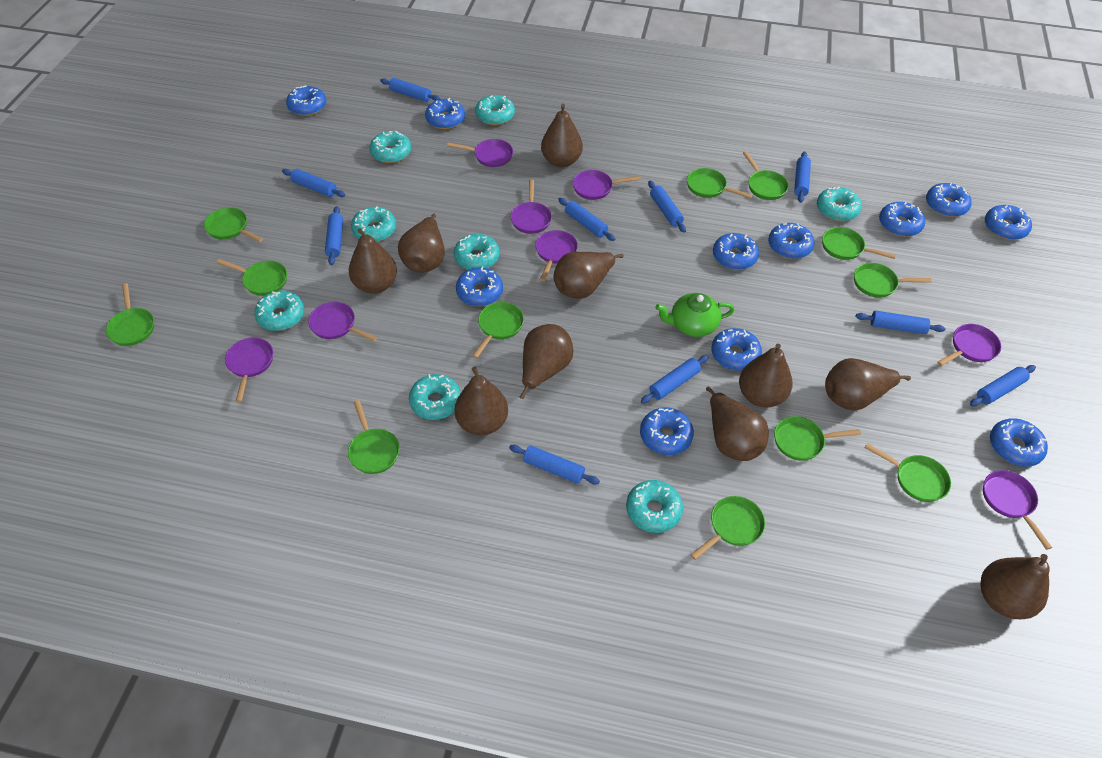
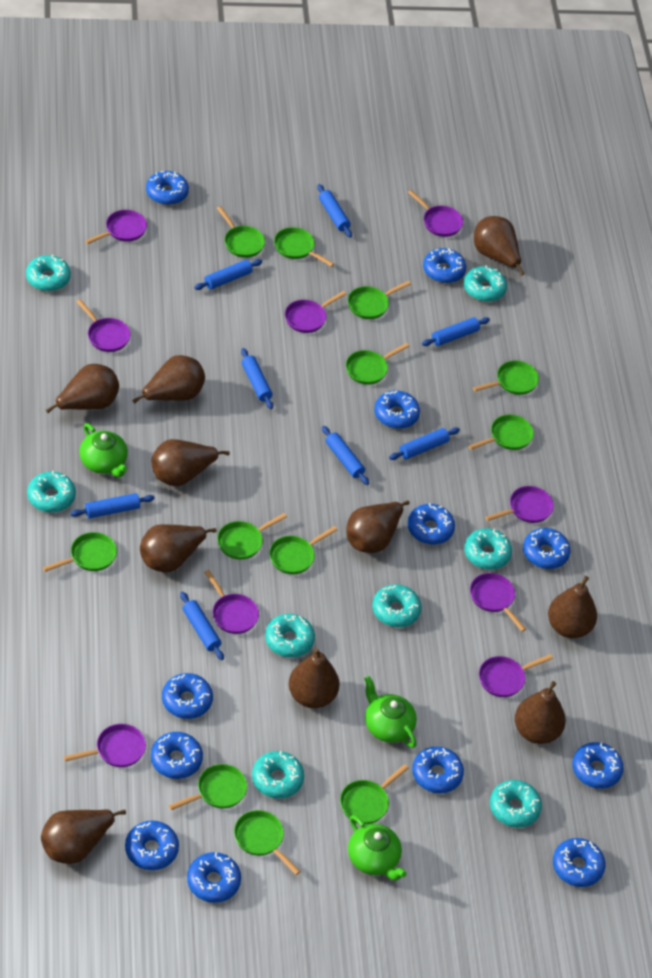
blue donut: [286,85,326,116] [425,98,465,129] [456,266,503,306] [640,407,694,455] [711,328,762,371] [713,233,759,270] [768,223,815,259] [879,202,925,237] [926,183,972,217] [985,205,1032,240] [990,418,1048,467] = 11 -> [125,821,179,870] [146,171,189,205] [151,732,203,779] [162,673,213,719] [187,852,241,903] [374,391,420,429] [407,503,455,545] [412,746,464,793] [423,248,466,283] [523,528,571,569] [553,838,605,887] [572,742,624,789] = 12
blue rolling pin: [282,169,345,197] [325,206,343,265] [380,78,441,102] [509,445,600,485] [558,198,615,241] [641,355,709,404] [648,181,686,233] [794,152,811,203] [856,311,945,334] [970,365,1036,406] = 10 -> [70,493,155,518] [180,592,224,660] [194,259,262,290] [241,348,273,409] [317,184,352,238] [322,426,369,485] [389,427,460,460] [422,317,490,346] = 8
green teapot: [655,293,734,337] = 1 -> [79,423,128,477] [348,815,407,881] [364,676,417,748] = 3
purple pan: [225,338,273,402] [308,302,377,342] [447,139,513,167] [510,180,552,234] [535,230,578,281] [573,170,641,200] [937,324,1001,366] [983,470,1052,550] = 8 -> [64,724,146,767] [77,299,131,352] [85,210,147,244] [204,570,259,634] [285,291,346,333] [408,190,463,237] [470,573,526,632] [479,654,553,697] [485,486,554,523] = 9

